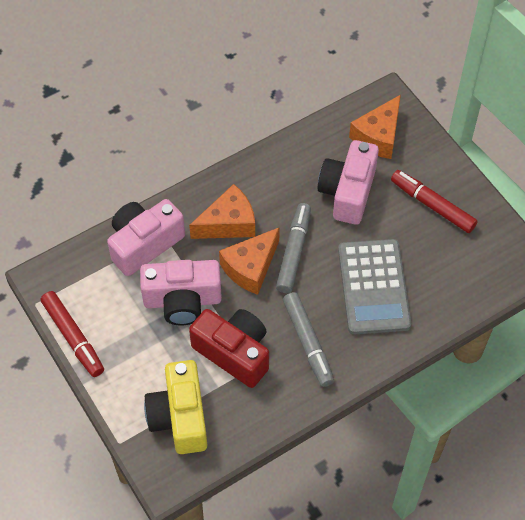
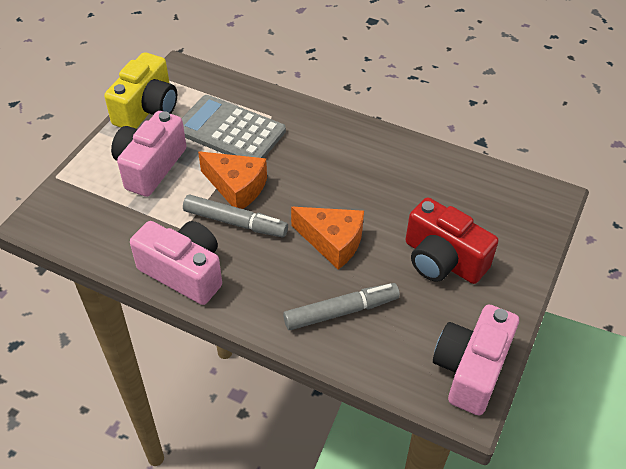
orange cheese: [189,184,255,239] [219,227,280,295] [349,95,401,159] = 3 -> [198,151,267,209] [291,207,364,270] = 2
red marker: [41,291,104,377] [391,170,478,233] = 2 -> none = 0

